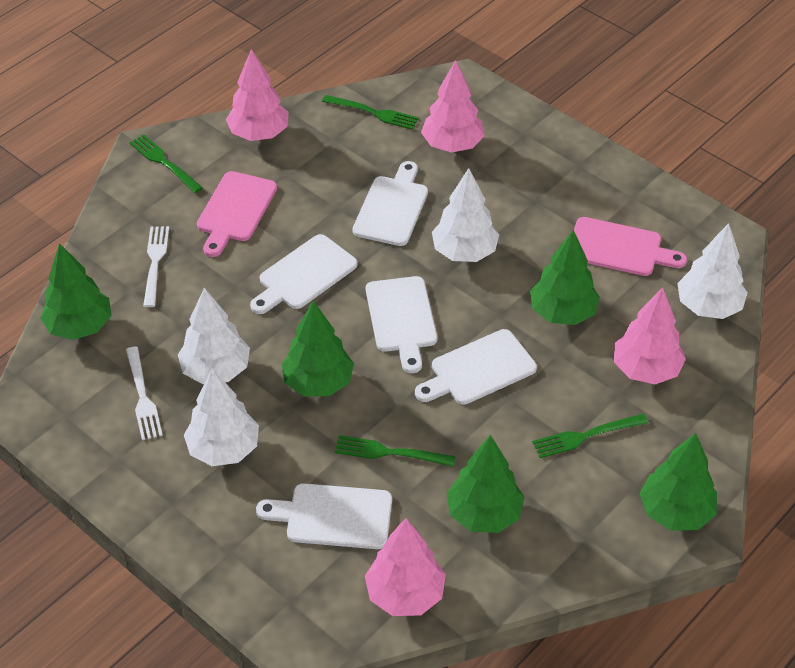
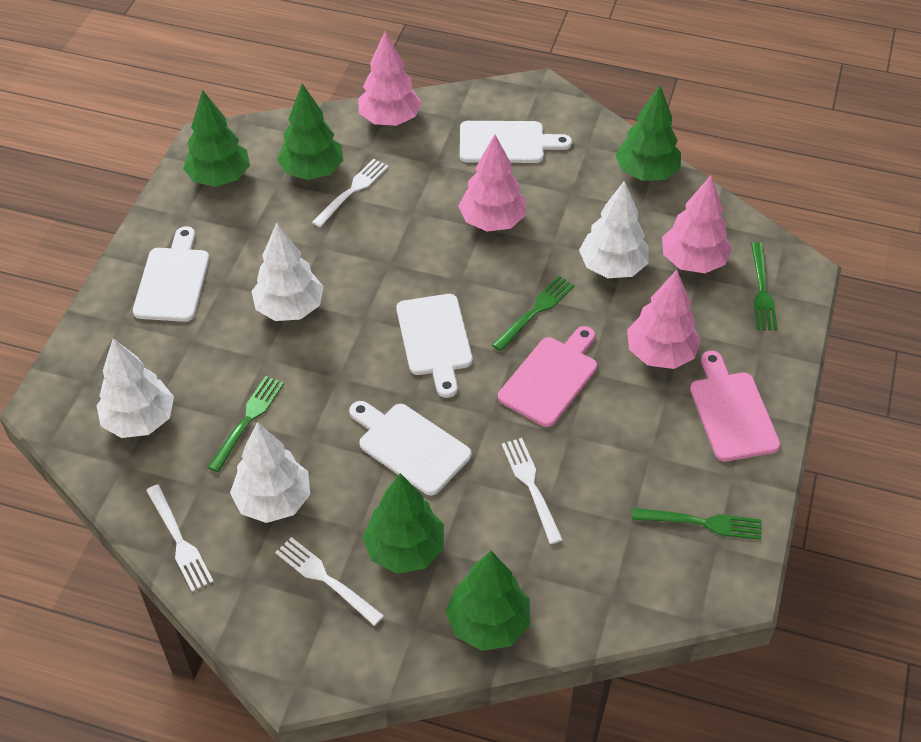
white cutting board: [250,234,358,314] [256,483,392,549] [353,161,428,246] [366,276,437,373] [415,329,537,405] = 5 -> [133,226,209,322] [349,401,472,495] [396,294,473,398] [460,121,572,163] = 4
white fork: [126,346,163,440] [143,226,169,307] = 2 -> [146,484,214,592] [275,537,384,626] [312,159,389,227] [502,438,563,544] = 4

